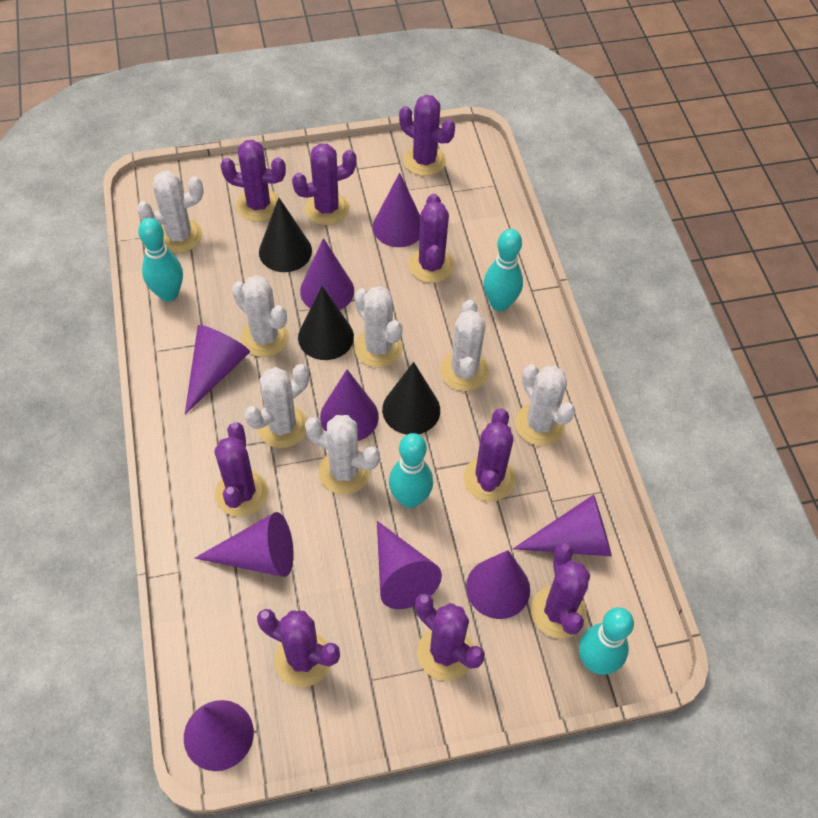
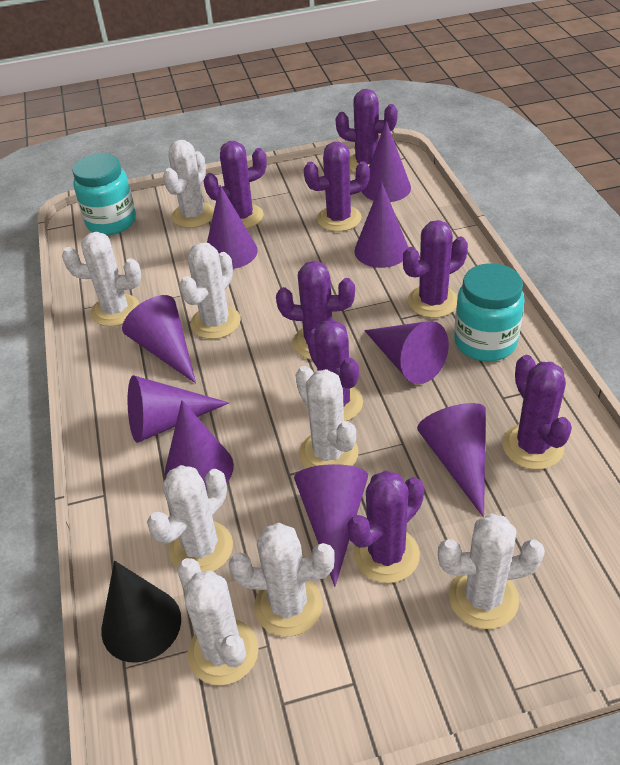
black cone: [259,198,312,272] [298,286,354,360] [382,362,440,435] = 3 -> [101,561,181,663] = 1
purple cactus: [214,422,268,517] [220,140,286,222] [257,609,340,687] [292,143,357,225] [399,95,455,176] [409,194,454,283] [415,593,485,681] [463,408,515,502] [531,543,590,639] = 9 -> [203,141,267,229] [276,261,355,360] [304,142,370,232] [307,320,363,421] [336,89,398,173] [347,470,424,583] [403,220,468,318] [502,355,572,470] = 8
turquoise bowling pin: [138,218,183,302] [389,433,433,508] [484,229,523,311] [579,607,634,675] = 4 -> none = 0
turquoise jar: none = 0 -> [72,153,136,235] [454,263,525,361] = 2
white cactus: [137,171,204,253] [232,275,289,357] [245,364,309,448] [305,415,380,495] [354,286,403,368] [440,300,489,391] [515,364,576,446] = 7 -> [62,232,141,327] [147,465,233,572] [163,140,214,228] [177,558,259,685] [179,243,241,339] [229,523,335,637] [296,366,358,468] [438,514,545,629] = 8

